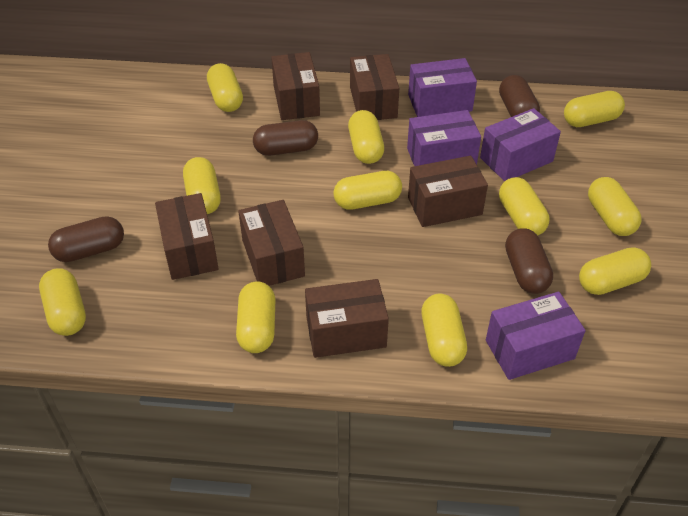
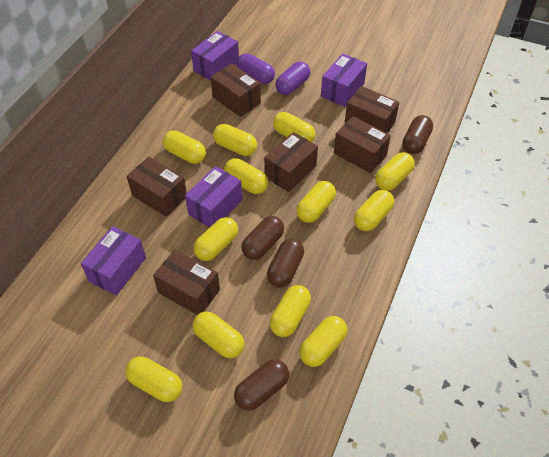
purple capsule: none = 0 -> [237,53,275,84] [275,61,310,95] = 2
yellow capsule: [39,268,86,336] [183,157,221,214] [207,63,243,112] [236,281,275,353] [333,171,402,210] [348,110,384,164] [421,294,467,367] [499,177,549,236] [564,91,625,127] [579,247,651,295] [588,177,642,236] = 11 -> [125,357,182,402] [163,130,206,164] [193,217,238,261] [193,311,244,358] [213,124,257,156] [224,158,269,194] [270,285,311,337] [273,112,315,142] [296,181,336,223] [299,316,348,367] [354,190,394,231] [375,152,415,191] = 12

